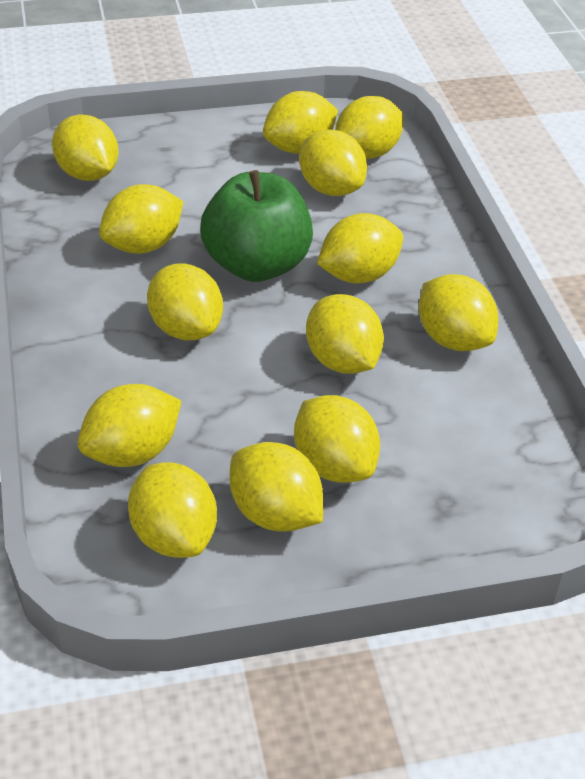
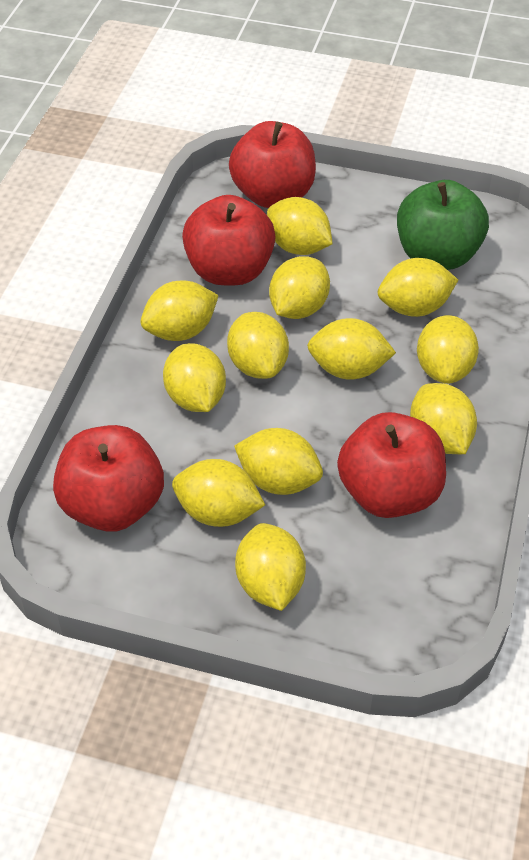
red apple: none = 0 -> [53,425,164,532] [182,195,276,285] [229,121,316,208] [337,412,446,518] = 4
yellow lemon: [52,115,119,181] [78,384,181,467] [99,184,184,254] [128,462,217,558] [147,263,223,340] [230,442,323,532] [263,91,338,154] [294,395,380,483] [299,130,367,196] [306,294,384,374] [317,213,403,283] [335,96,403,159] [419,274,499,351] = 13 -> [141,281,219,341] [163,343,226,412] [172,459,265,527] [227,312,289,379] [234,428,323,495] [235,523,306,611] [267,197,333,255] [269,256,330,319] [307,318,396,380] [378,258,458,317] [410,383,477,454] [417,315,479,384] = 12

